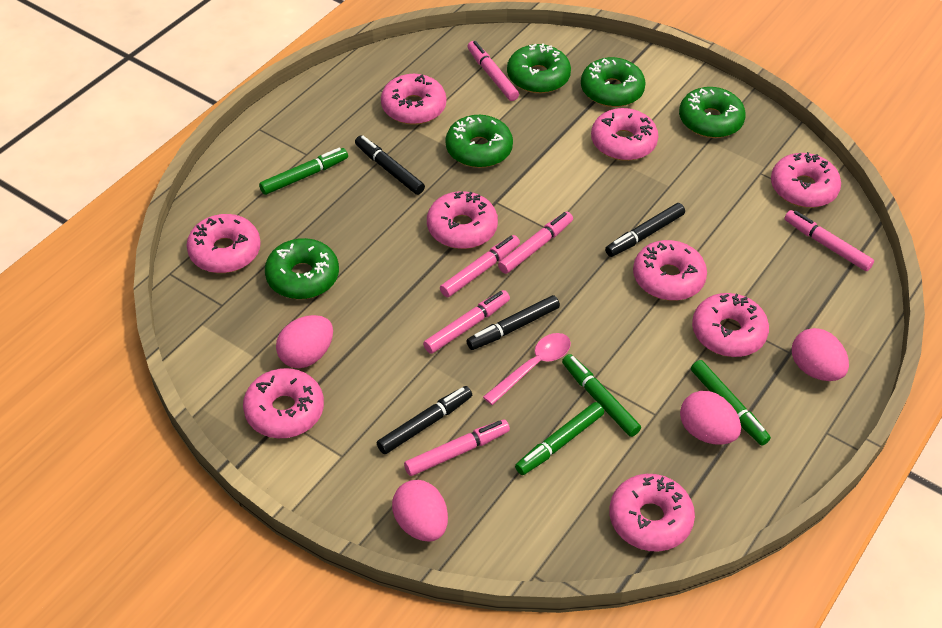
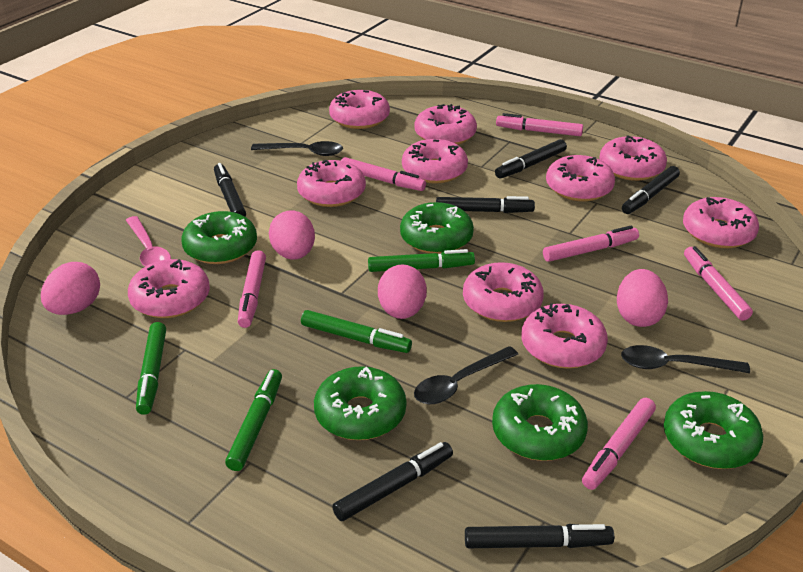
black marker: [355,136,425,195] [377,386,472,454] [466,295,560,350] [605,203,685,257] = 4 -> [214,163,246,217] [332,442,453,521] [436,196,535,213] [465,524,614,548] [495,139,567,179] [622,166,680,214] = 6
black spoon: none = 0 -> [251,141,343,156] [414,346,518,404] [621,345,750,373] = 3
pink donut: [187,214,261,273] [243,368,324,438] [381,74,446,125] [427,191,498,249] [591,108,658,161] [609,474,695,552] [633,240,707,301] [692,293,769,357] [771,152,841,208] = 9 -> [128,259,210,318] [297,160,366,207] [329,90,390,129] [402,139,468,184] [415,104,477,145] [463,262,544,322] [521,303,608,369] [546,155,615,201] [599,135,667,181] [683,197,759,248] = 10

